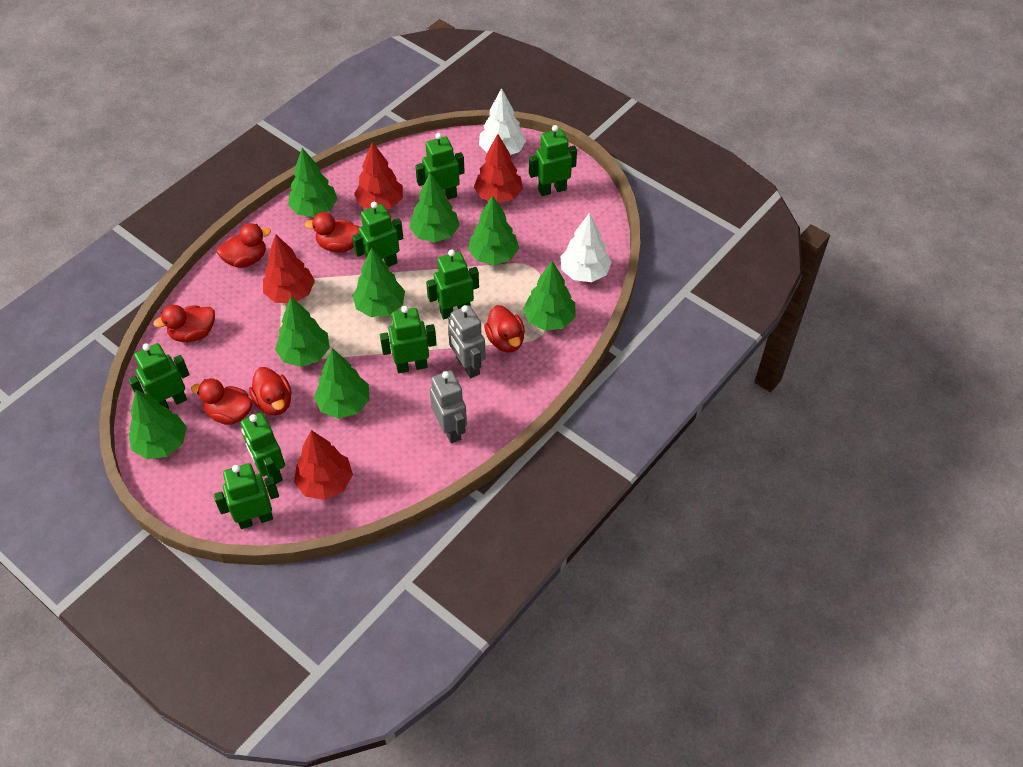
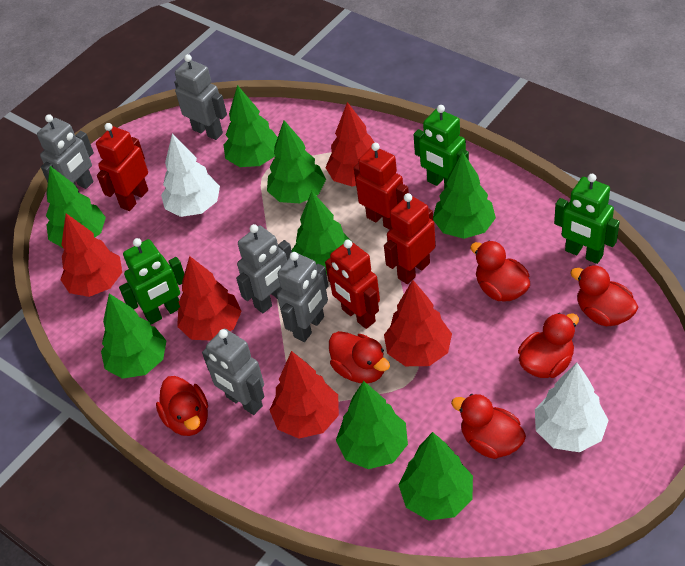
green robot: [128,343,190,409] [214,463,279,529] [241,412,285,484] [352,202,403,267] [380,306,437,373] [415,133,465,200] [426,249,479,319] [529,125,577,196] = 8 -> [119,238,184,324] [413,105,469,189] [554,174,620,264] = 3
grey robot: [430,370,467,443] [448,305,486,378] = 2 -> [37,114,94,193] [174,54,227,140] [202,328,265,415] [236,224,292,313] [277,252,328,342] = 5
red robot: none = 0 -> [96,123,148,211] [325,239,380,329] [354,143,409,230] [384,193,436,284] = 4
red tree: [263,234,315,303] [294,430,353,500] [354,142,403,209] [474,134,523,203] = 4 -> [60,213,122,297] [177,256,242,341] [270,351,339,439] [325,102,375,187] [384,280,452,366] = 5

